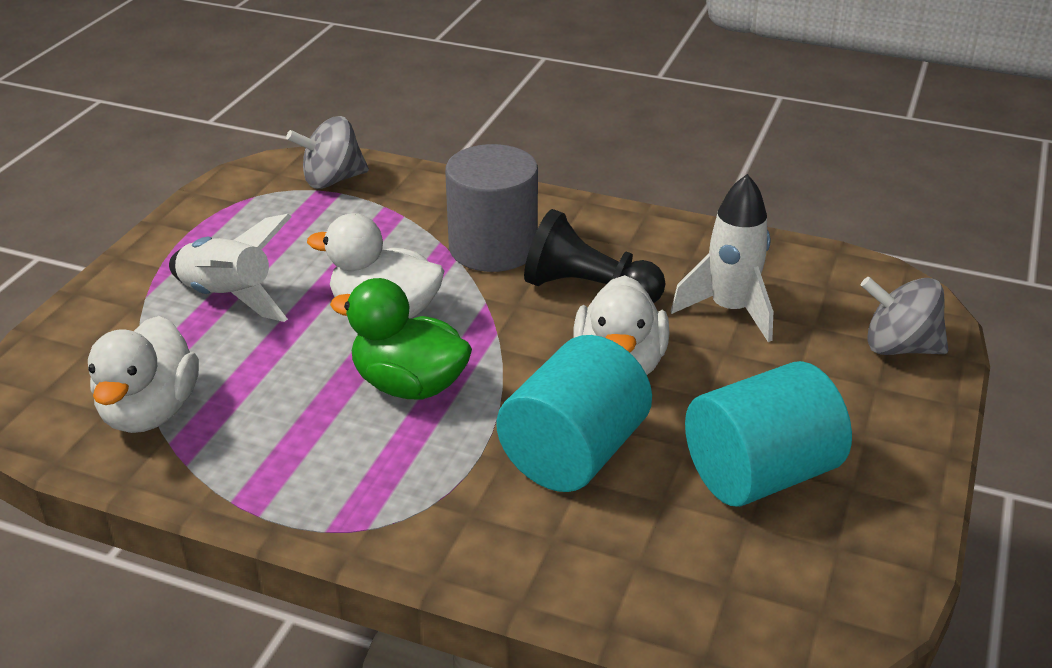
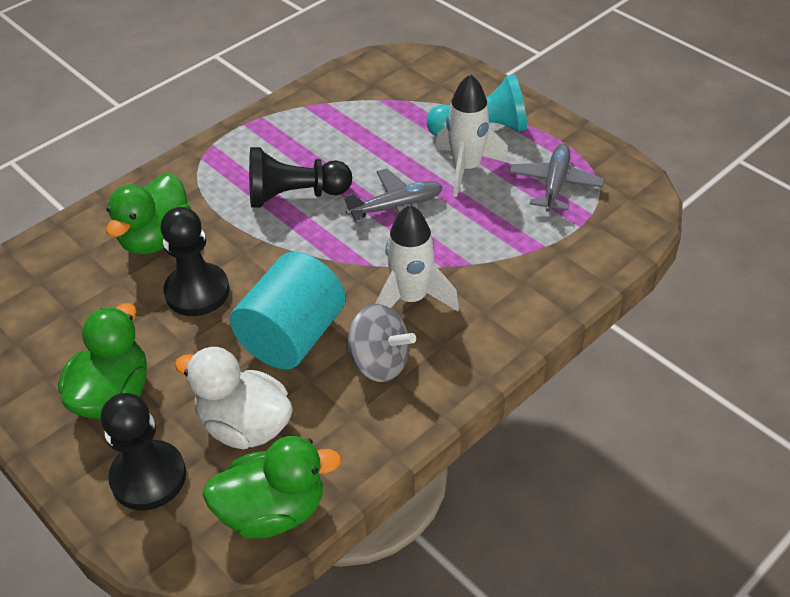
black pawn: [524,209,666,303] = 1 -> [101,393,186,510] [161,207,230,316] [249,147,352,207] = 3
green duck: [330,278,472,400] = 1 -> [58,303,147,419] [106,173,192,254] [202,436,342,539] = 3
grey cylinder: [445,144,538,272] = 1 -> none = 0
grey plane: none = 0 -> [344,169,443,224] [509,143,605,212] = 2
grey spinning top: [286,116,369,189] [861,277,948,355] = 2 -> [346,304,416,382] = 1
turquoise cylinder: [496,335,652,492] [685,361,852,507] = 2 -> [230,252,346,370] = 1
turquoise pawn: none = 0 -> [427,75,527,136] = 1
white duck: [88,316,199,433] [307,213,444,318] [574,275,670,375] = 3 -> [175,347,293,450] = 1

